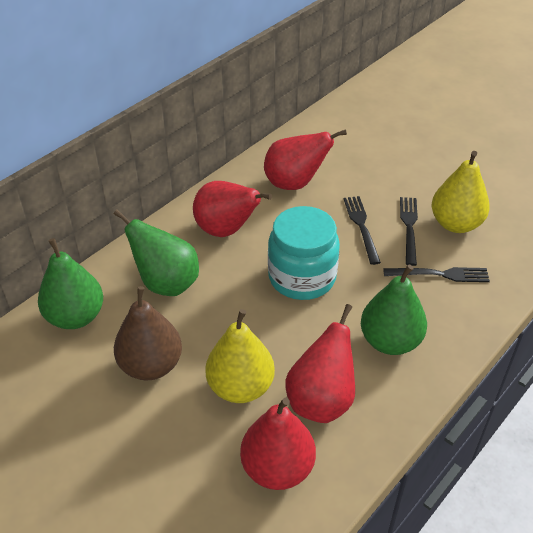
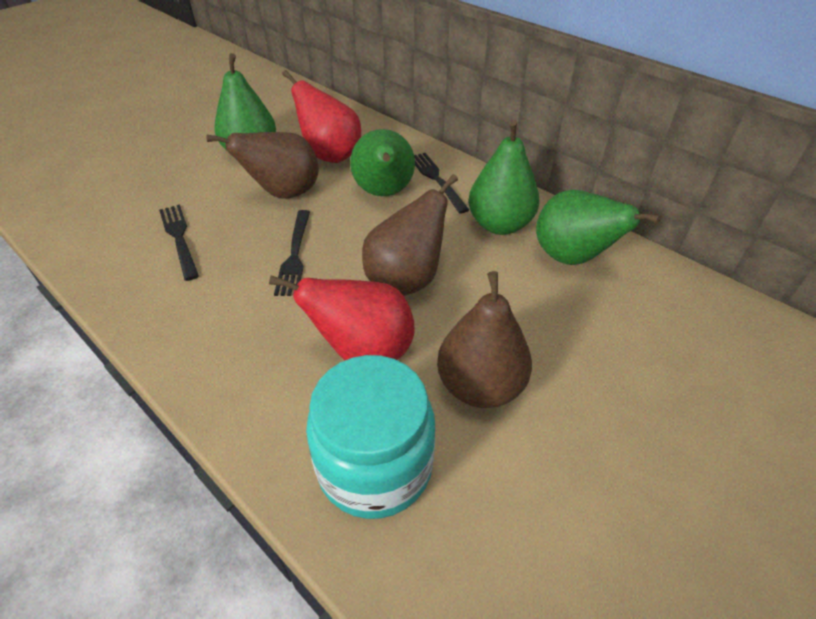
brown pear: [114,286,182,380] = 1 -> [206,132,319,198] [362,174,458,296] [437,271,532,408] = 3
green pear: [38,238,103,329] [114,209,199,296] [361,265,427,355] = 3 -> [214,53,276,149] [350,129,415,196] [468,120,539,235] [536,190,661,265] = 4
red pear: [193,181,272,237] [240,398,316,490] [264,129,347,190] [285,304,355,423] = 4 -> [269,275,415,361] [282,70,361,163] = 2
yellow pear: [205,309,275,403] [432,151,490,233] = 2 -> none = 0

